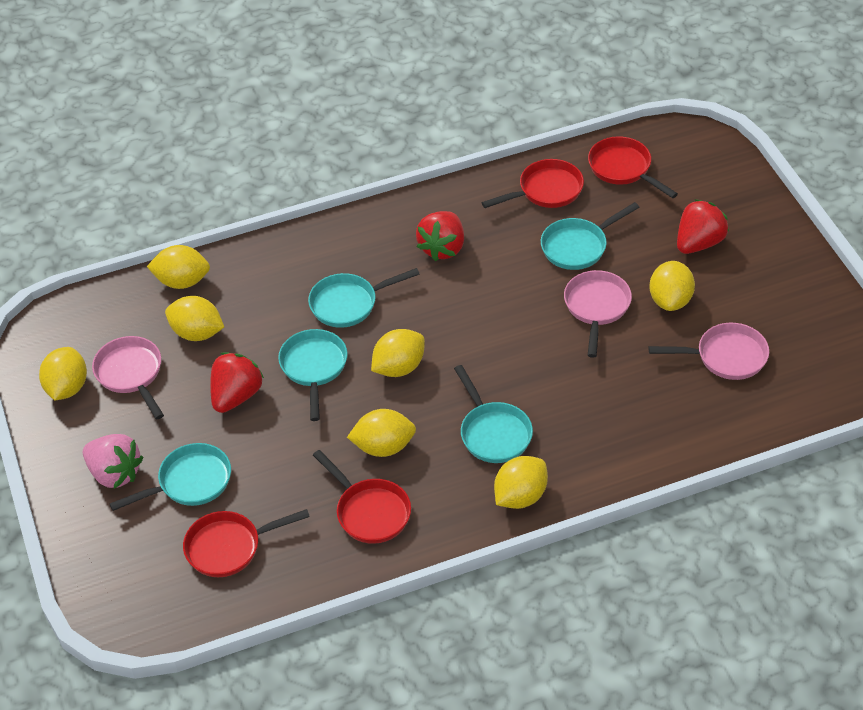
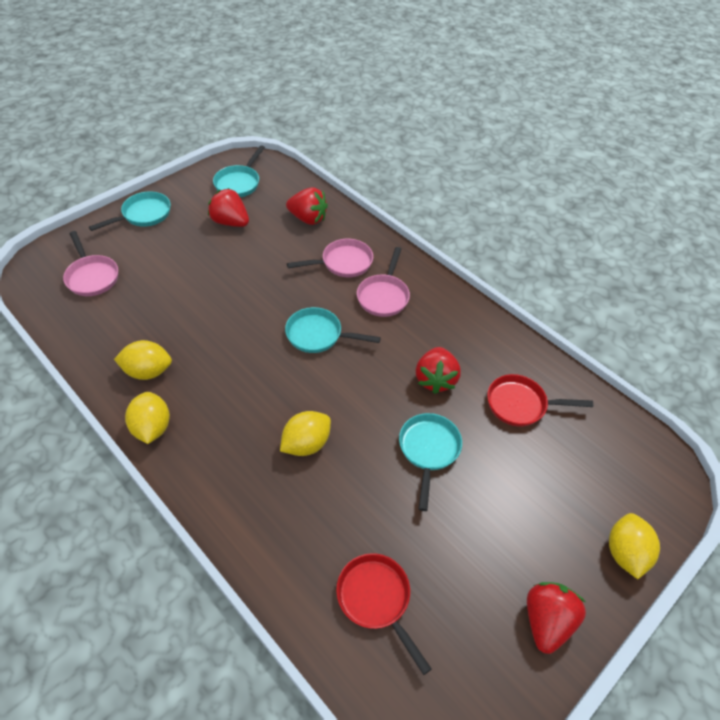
pink strawberry: [83,434,144,489] = 1 -> none = 0
red pan: [183,509,310,577] [313,450,411,544] [482,159,584,208] [588,136,678,198] = 4 -> [336,553,432,675] [487,374,593,427] = 2
red strawberry: [210,352,264,413] [416,211,464,261] [677,199,729,254] = 3 -> [208,188,249,227] [286,187,328,225] [416,347,461,394] [527,582,586,654] = 4
turquoise pan: [110,443,231,511] [278,329,347,421] [308,268,420,328] [454,365,533,463] [541,202,640,270] = 5 -> [89,191,171,231] [213,145,265,197] [285,307,381,353] [399,413,462,511] = 4
yellow lemon: [39,347,87,401] [147,245,210,289] [165,296,224,341] [347,409,416,457] [371,329,425,377] [494,456,548,509] [649,261,695,311] = 7 -> [114,340,172,380] [125,392,170,444] [280,411,331,456] [609,513,660,579] = 4

